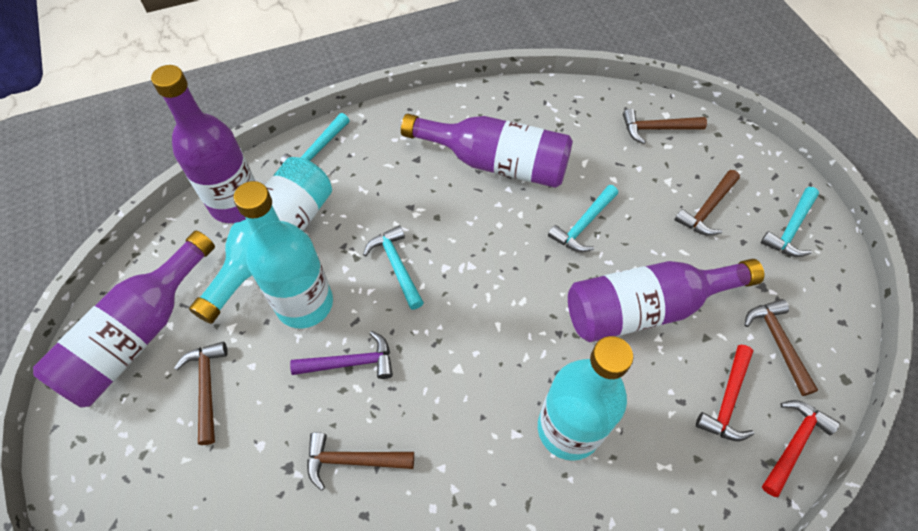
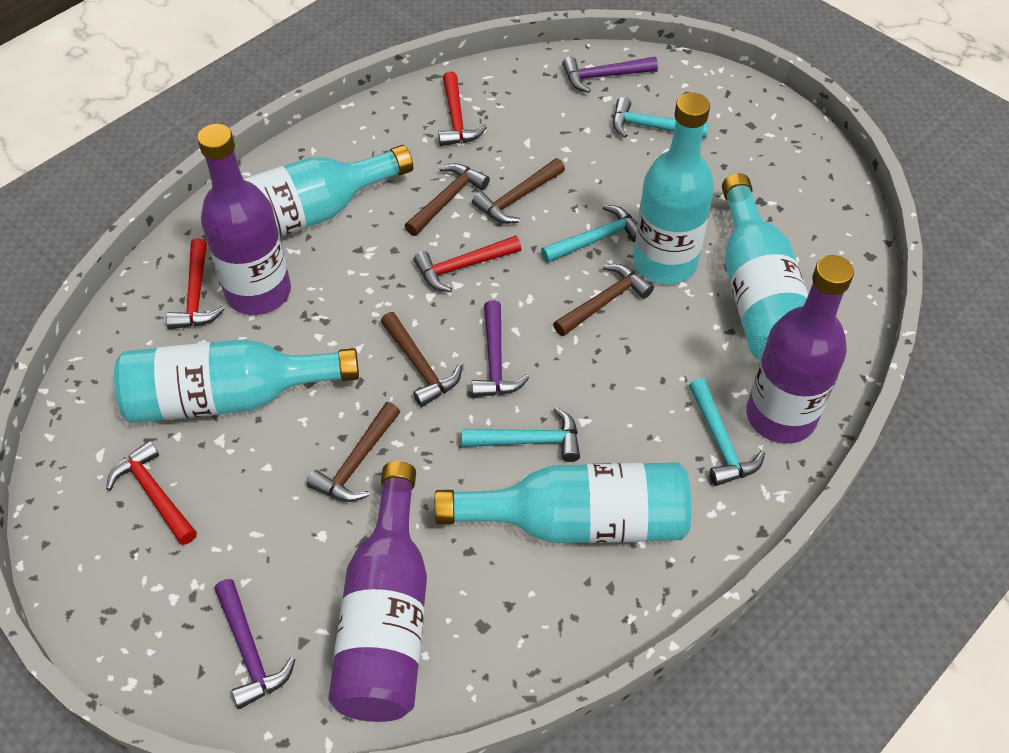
purple bottle: [33,230,215,408] [151,65,255,223] [401,114,573,188] [568,259,764,342] = 4 -> [197,124,291,315] [328,461,427,722] [746,255,854,444] = 3
purple hammer: [290,331,393,379] = 1 -> [214,579,296,709] [472,300,529,398] [562,57,658,93] = 3
red hammer: [696,345,754,441] [762,400,840,497] = 2 -> [106,441,197,545] [166,238,225,329] [414,235,521,292] [438,71,487,146] = 4
turquoise bottle: [189,157,332,324] [233,181,333,329] [538,336,633,461] = 3 -> [114,339,359,423] [208,145,413,237] [434,462,691,543] [633,93,714,284] [722,173,808,360] = 5

